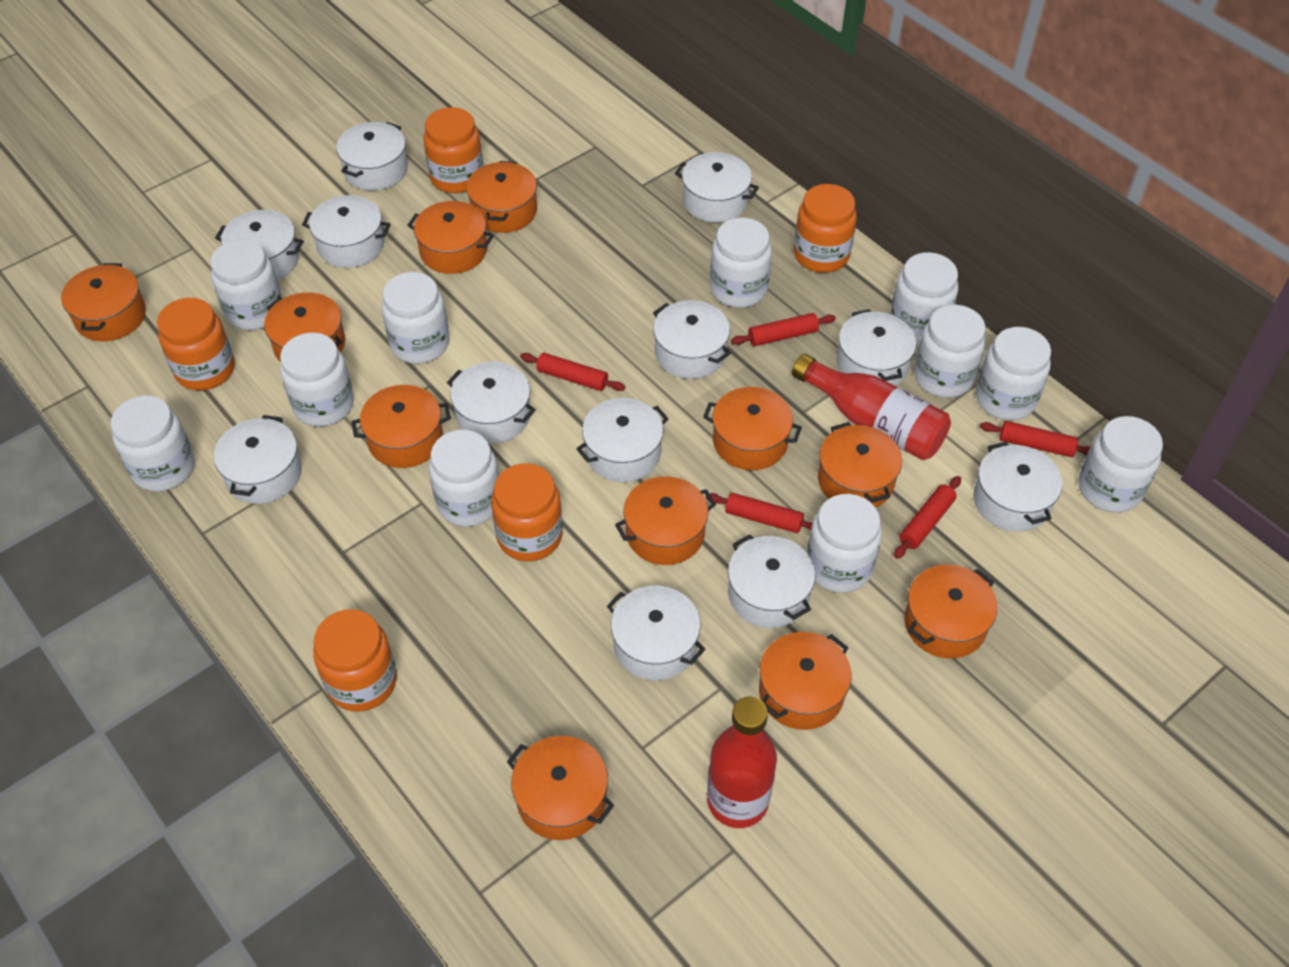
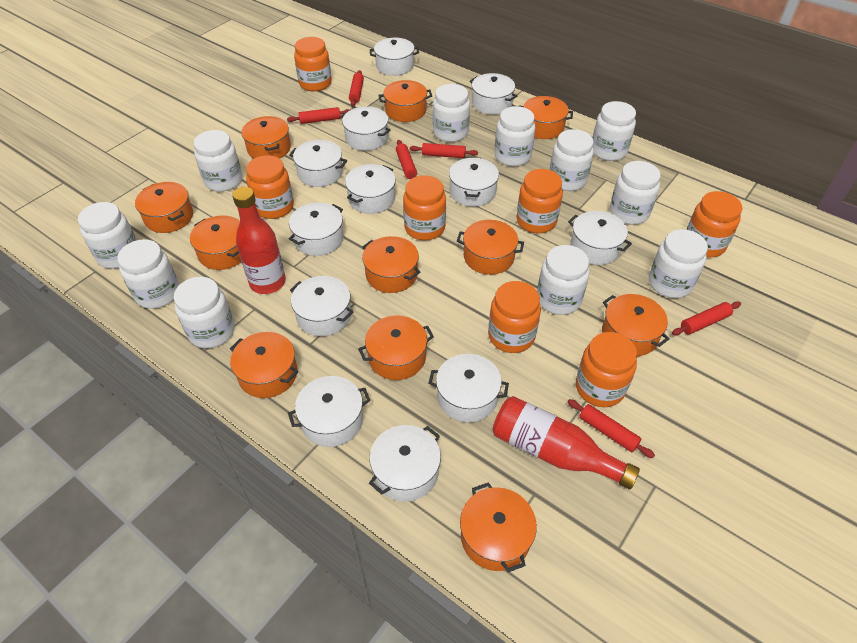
orange jar: [157,298,235,390] [313,609,397,712] [424,107,483,193] [491,463,563,561] [794,184,857,273] = 5 -> [246,155,294,219] [294,37,332,91] [403,175,446,240] [488,281,541,353] [516,169,563,233] [576,332,637,407] [687,191,742,257] = 7
red rolling pin: [520,353,625,391] [706,493,813,533] [731,313,836,346] [894,476,961,559] [980,421,1091,457] = 5 -> [287,107,350,124] [349,70,364,106] [396,140,417,179] [410,143,478,158] [568,399,655,458] [672,301,741,335] = 6

